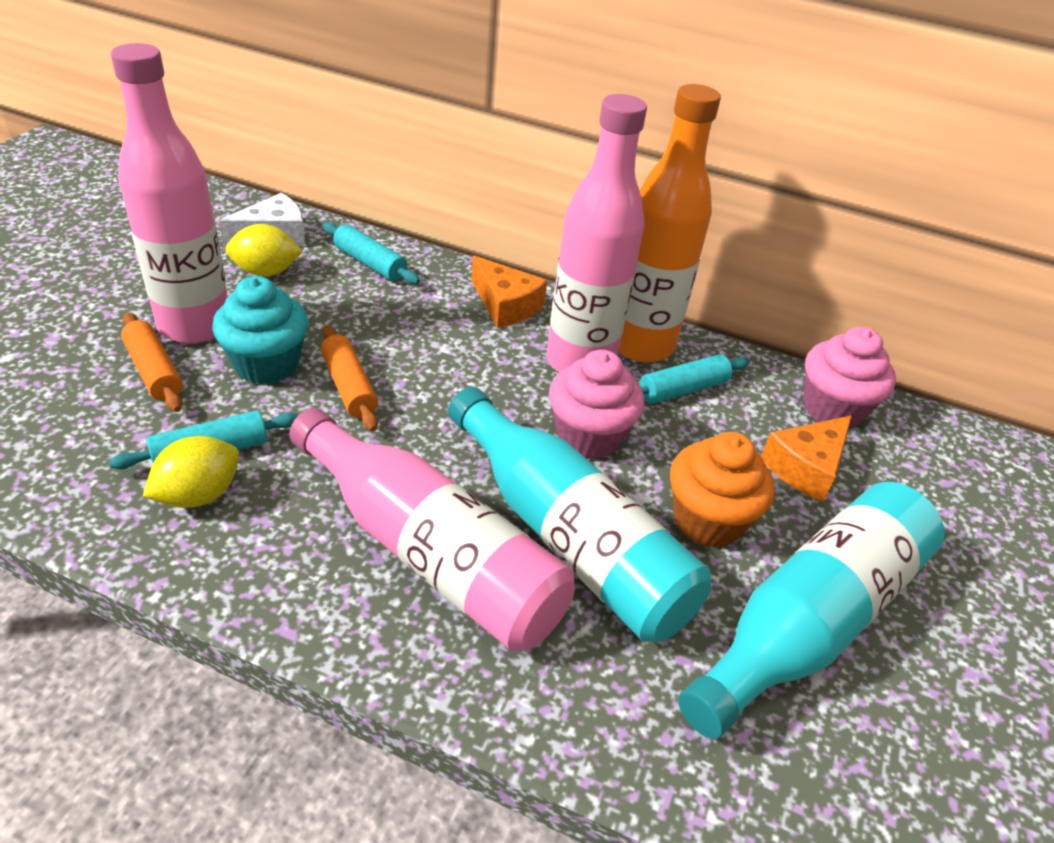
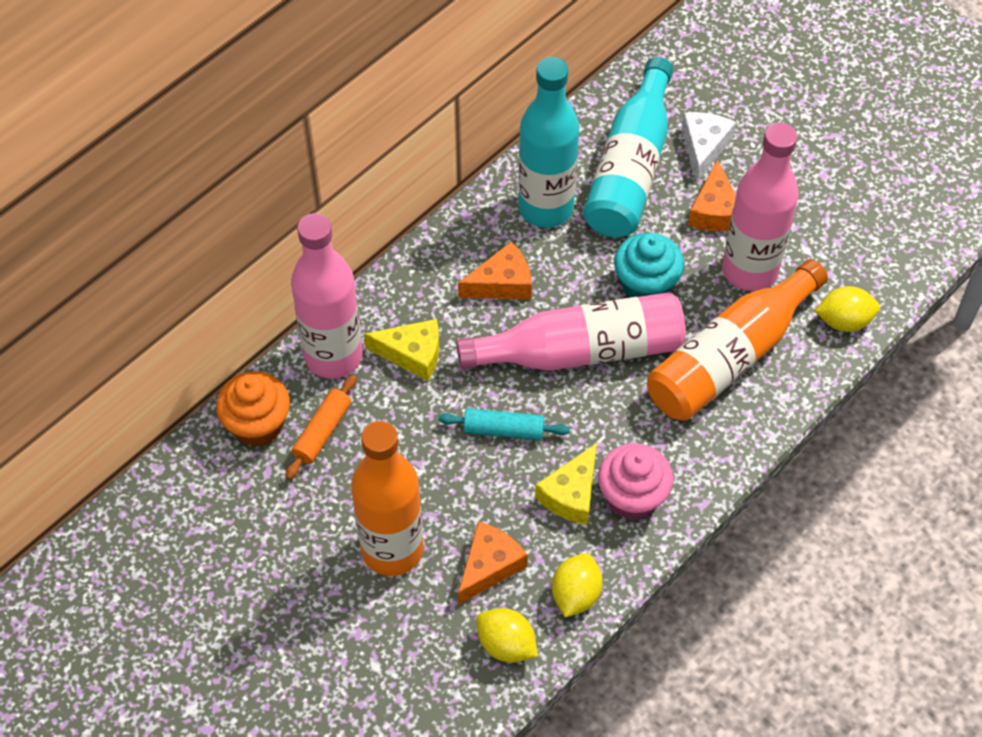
orange bottle: [618,84,721,362] = 1 -> [351,421,424,576] [647,259,828,421] = 2
orange cheese: [471,255,547,328] [761,415,852,502] = 2 -> [458,242,532,299] [458,522,528,605] [688,159,736,231] = 3
orange rolling pin: [121,312,183,412] [321,325,378,431] = 2 -> [285,374,356,480] = 1
pink cupcake: [549,350,644,460] [803,327,896,428] = 2 -> [598,443,674,520] = 1
turquoise rolling pin: [109,411,298,469] [323,222,420,284] [640,354,750,404] = 3 -> [439,408,570,440] = 1
yellow cheese: none = 0 -> [364,319,439,381] [535,443,597,524] = 2
yellow lemon: [143,436,239,508] [225,224,303,277] = 2 -> [476,608,538,663] [552,553,603,618] [815,286,880,332] = 3

